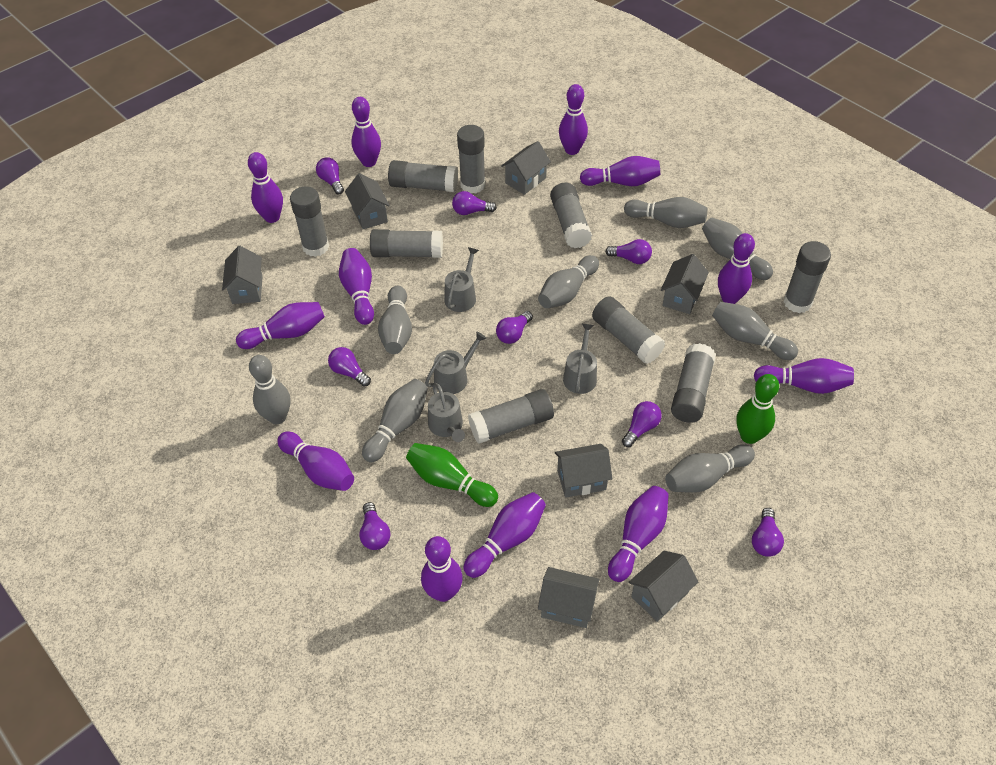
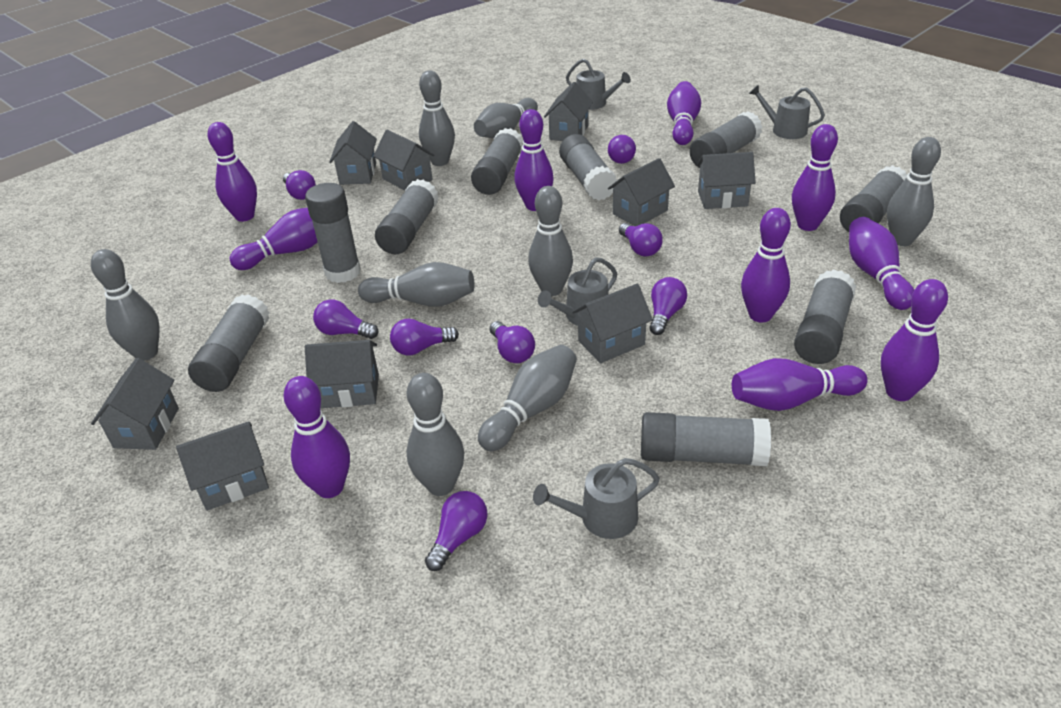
green bowling pin: [406,443,498,507] [736,374,779,444] = 2 -> none = 0
grey house: [222,246,263,304] [345,173,390,229] [501,141,551,195] [538,567,600,628] [555,444,612,498] [628,551,698,622] [661,254,709,314] = 7 -> [91,358,179,450] [176,421,269,511] [305,340,379,408] [329,121,377,185] [373,130,434,190] [544,82,593,141] [572,284,653,363] [608,158,675,226] [697,152,756,209] = 9
purple bowling pin: [236,302,325,349] [248,152,283,223] [277,431,354,491] [339,248,374,325] [351,97,381,167] [421,536,463,602] [463,492,546,578] [559,84,588,155] [580,156,660,186] [608,486,669,582] [718,233,755,304] [754,358,854,394] = 12 -> [208,122,257,222] [229,208,317,270] [283,376,350,498] [514,109,554,211] [667,81,701,145] [732,358,868,411] [741,208,791,322] [792,124,838,231] [849,217,914,310] [881,279,948,401] = 10

